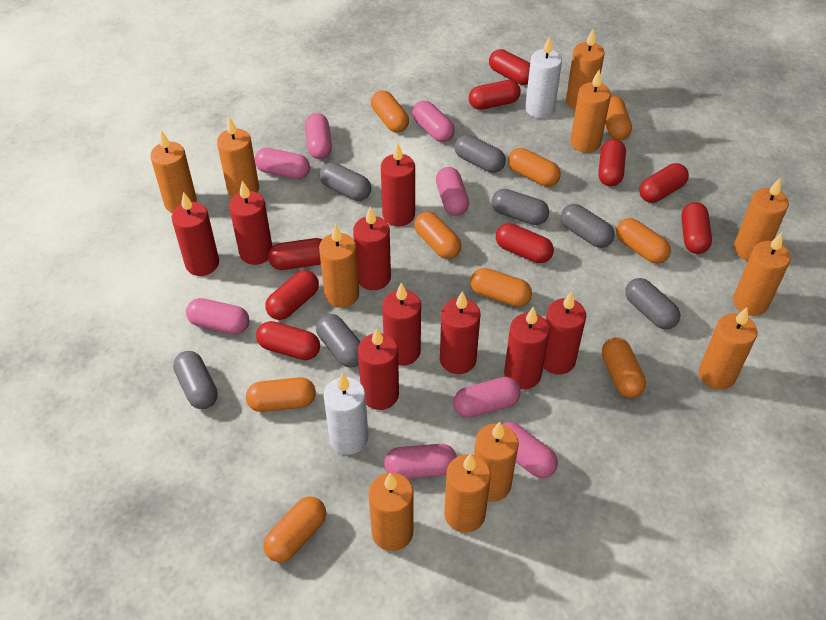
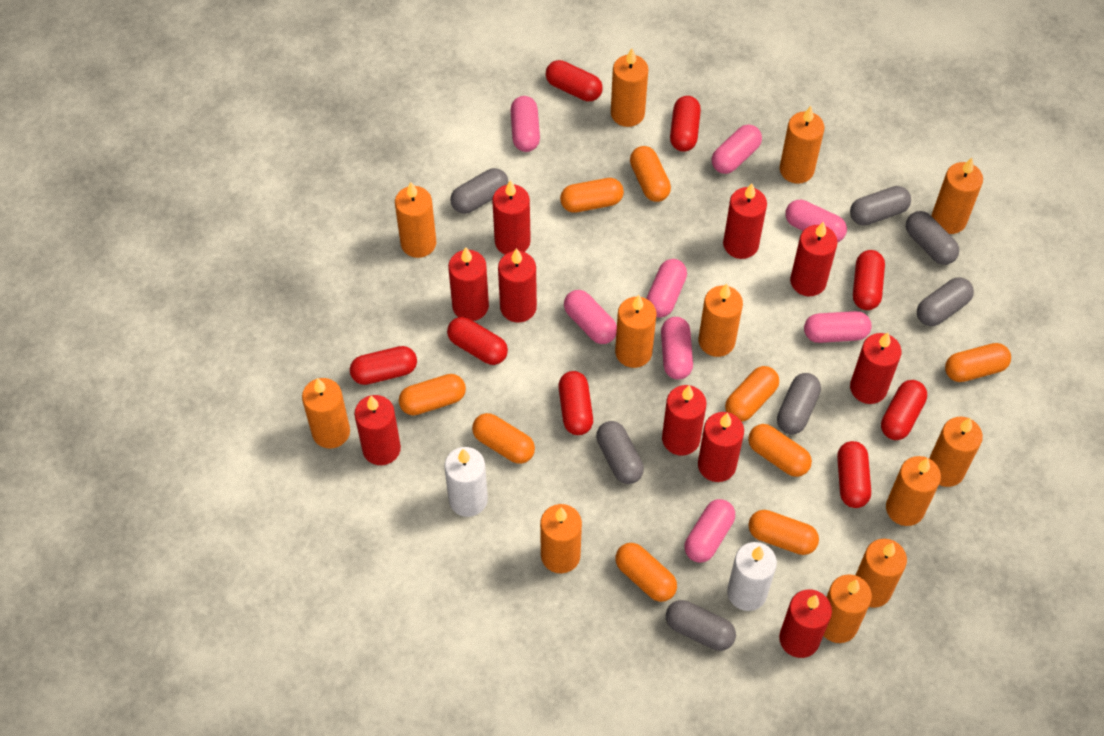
orange candle: [150,130,197,213] [217,117,259,197] [319,224,359,308] [369,473,413,551] [444,454,491,533] [474,422,519,502] [566,29,605,110] [570,70,611,153] [699,307,758,390] [733,232,791,316] [734,178,789,261] = 11 -> [302,378,350,449] [395,182,436,258] [540,504,582,573] [611,48,648,127] [615,295,657,368] [699,284,743,357] [780,106,825,184] [824,574,872,643] [855,539,907,608] [886,456,941,526] [929,417,983,487] [932,158,983,234] = 12
red candle: [172,192,219,276] [229,181,272,265] [353,207,391,290] [358,328,399,410] [381,142,415,226] [382,282,421,366] [440,291,481,374] [504,306,550,389] [543,291,586,375] = 9 -> [354,395,401,465] [448,247,489,321] [492,180,531,255] [498,248,537,322] [662,385,706,456] [698,412,744,482] [723,183,767,259] [779,590,832,658] [790,221,838,296] [850,332,901,404] = 10
red capsule: [256,321,320,360] [265,270,319,320] [268,238,322,270] [469,80,521,110] [489,49,530,85] [496,223,554,263] [598,139,626,186] [639,163,689,203] [681,202,712,254] = 9 -> [350,346,417,385] [447,317,508,365] [546,60,603,102] [558,371,593,435] [670,96,701,152] [837,441,871,508] [853,250,885,310] [881,380,927,440] = 8

